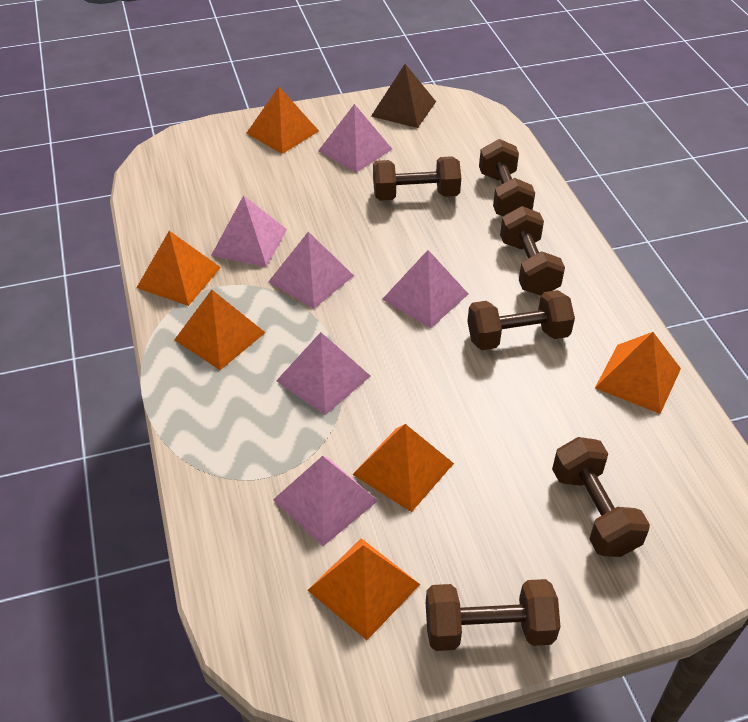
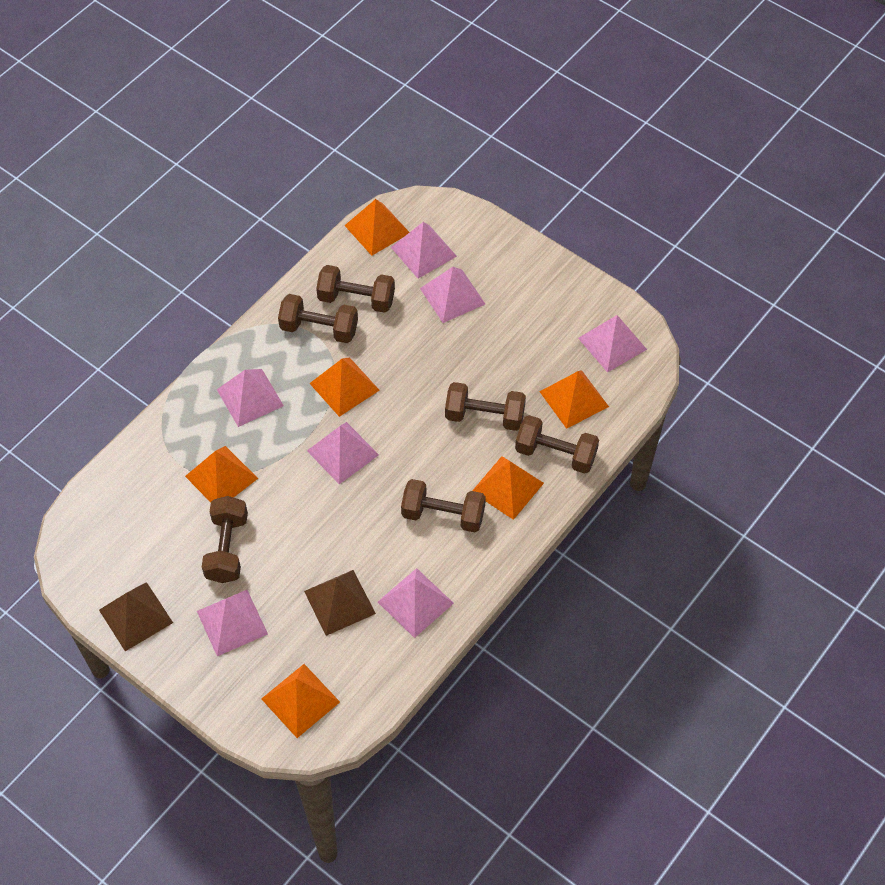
brown pyramid: [371,64,436,128] = 1 -> [99,582,173,651] [304,570,376,636] = 2
pink pyramid: [211,195,287,267] [268,232,354,309] [273,456,378,546] [276,332,370,415] [318,104,392,173] [382,250,468,328] = 6 -> [197,590,268,656] [217,369,284,427] [307,422,379,484] [378,568,454,638] [391,222,457,278] [420,267,485,323] [578,315,647,373] = 7

